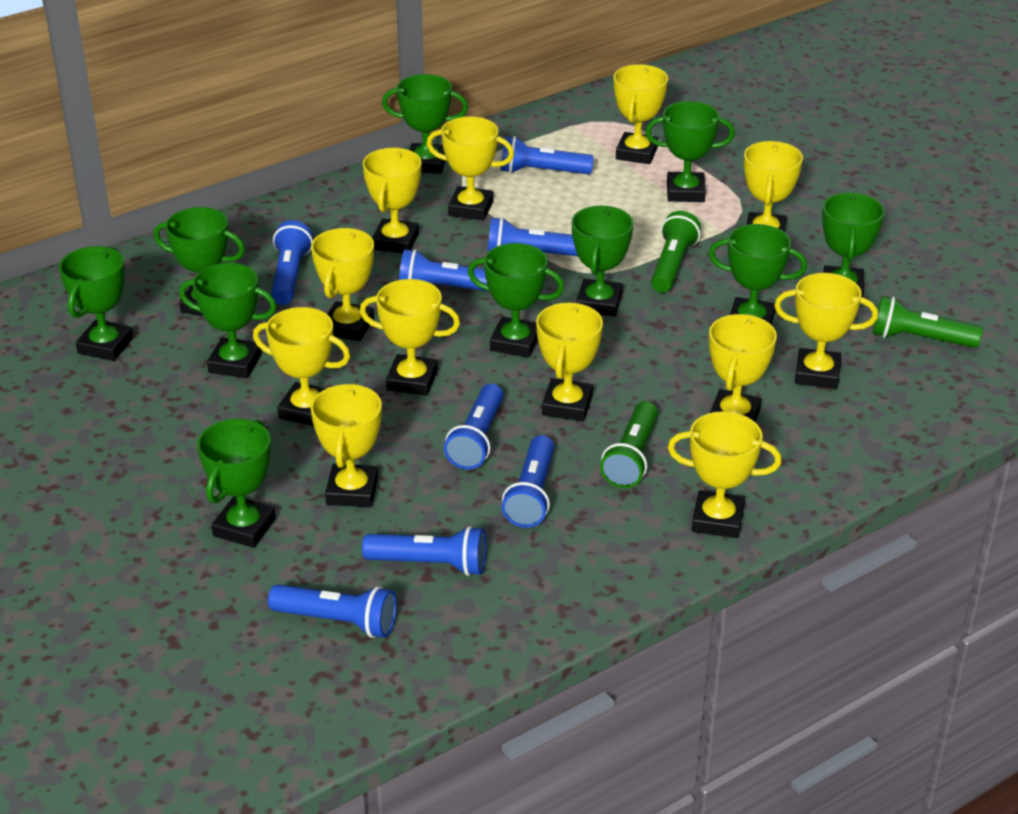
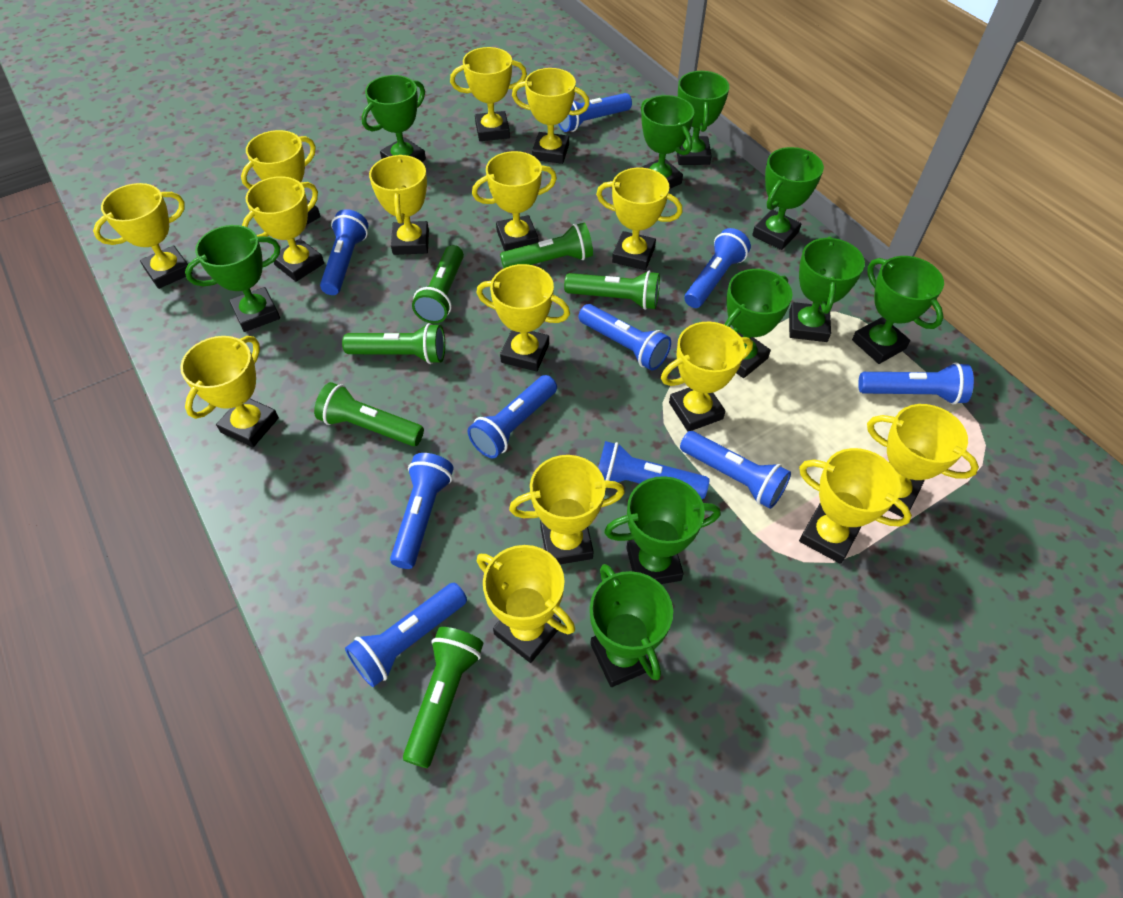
blue flashlight: [268,584,397,638] [271,220,313,305] [362,526,487,576] [399,249,490,292] [444,384,504,470] [487,217,578,256] [501,136,594,174] [502,435,554,528] = 8 -> [320,209,369,295] [345,583,467,687] [390,453,454,569] [468,375,557,459] [558,93,632,132] [578,304,671,371] [598,441,709,499] [680,431,791,509] [684,228,751,308] [858,362,974,405] = 10
green flashlight: [600,401,658,488] [651,211,701,293] [873,296,983,348] = 3 -> [314,382,424,446] [342,323,445,364] [403,627,483,768] [412,245,464,324] [500,223,593,268] [564,271,660,310] = 6
yellow trophy: [253,307,350,426] [311,228,374,341] [311,383,382,507] [360,279,460,396] [363,148,422,253] [426,116,514,220] [536,303,603,421] [613,64,668,164] [668,411,781,538] [709,314,777,422] [744,141,803,232] [774,273,878,389] = 12 -> [93,183,192,289] [180,336,279,447] [241,130,321,225] [242,176,324,282] [369,155,429,255] [450,47,527,141] [472,151,557,251] [477,264,570,371] [477,545,575,663] [509,455,625,564] [512,68,590,164] [596,168,682,270] [661,322,753,431] [799,448,912,564] [867,404,979,517] = 15

